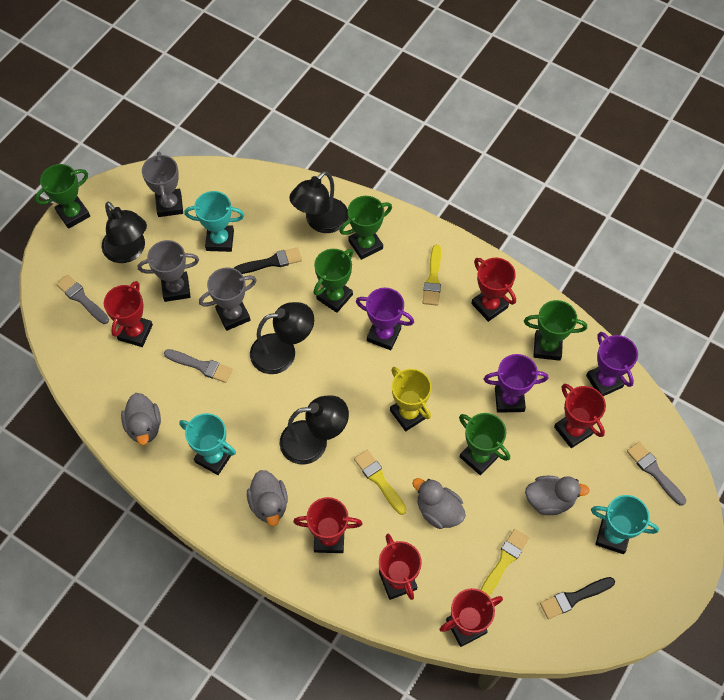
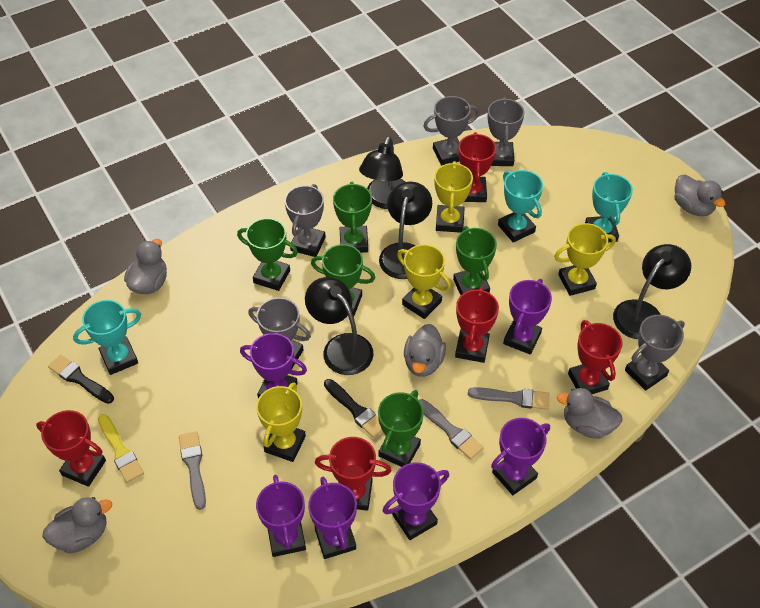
grey duck: [121,393,161,445] [247,470,288,526] [412,478,466,529] [525,476,590,515] = 4 -> [43,497,112,553] [124,239,167,294] [404,324,446,377] [557,388,623,439] [674,175,725,216] = 5
grey trophy: [138,240,199,302] [142,152,183,217] [199,267,257,331] = 3 -> [248,297,311,370] [285,184,325,257] [423,96,480,166] [488,97,525,166] [625,315,685,391] = 5
purple trophy: [356,288,414,350] [484,354,548,413] [586,332,638,396] = 3 -> [240,333,307,398] [256,475,306,557] [308,477,357,559] [383,462,449,540] [491,418,550,495] [503,279,552,355] = 6
red trophy: [104,281,153,347] [293,497,362,553] [379,534,422,600] [439,588,503,647] [471,258,516,322] [554,384,606,448] = 6 -> [36,410,106,487] [315,437,391,511] [455,286,499,363] [458,132,496,202] [568,320,623,394] = 5
yellow brush: [354,450,407,515] [423,245,441,306] [481,529,529,596] = 3 -> [98,414,144,483] = 1
yellow trophy: [390,367,432,431] = 1 -> [256,382,306,462] [397,244,451,319] [434,161,473,233] [554,223,616,296] = 4

